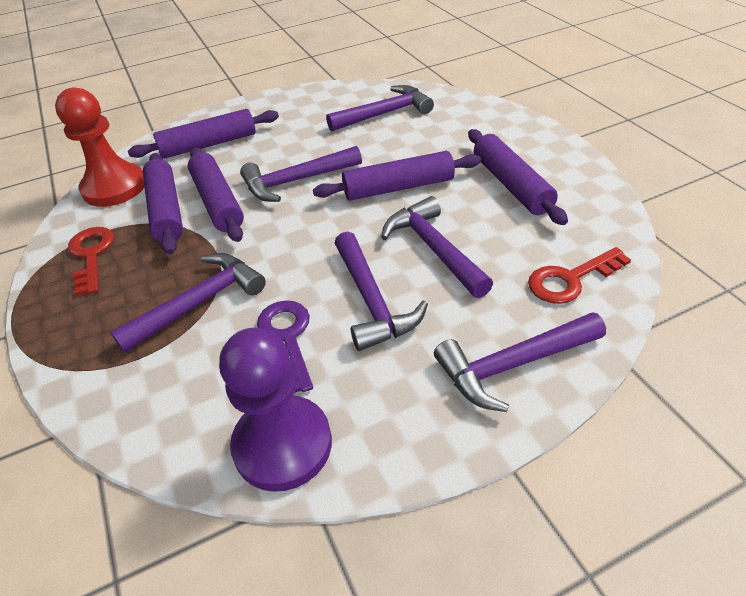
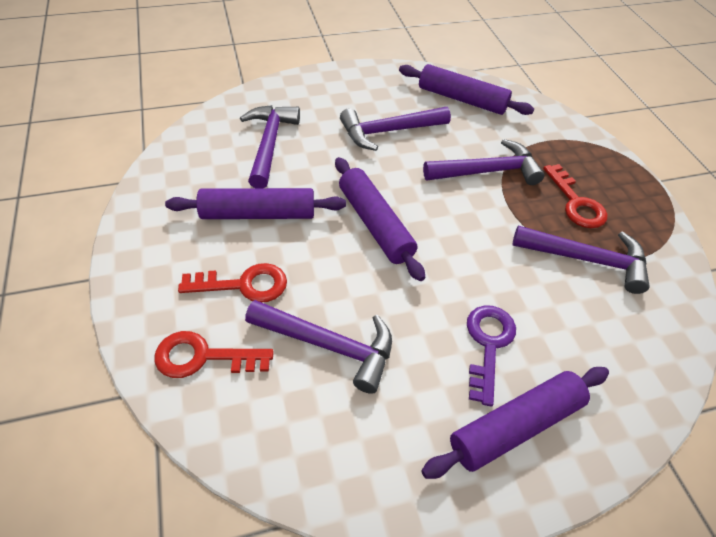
purple hammer: [110,253,266,353] [240,146,362,202] [326,85,434,131] [334,231,428,351] [381,196,493,298] [434,312,606,412] = 6 -> [240,105,300,188] [245,300,392,394] [340,107,451,151] [423,139,545,185] [512,225,650,294] = 5
purple pawn: [219,328,332,492] = 1 -> none = 0
purple rolling pin: [128,109,279,159] [143,153,183,255] [188,148,244,242] [313,151,481,201] [468,129,568,225] = 5 -> [165,188,346,219] [335,157,425,281] [399,64,534,115] [421,367,609,479] = 4
red key: [68,227,114,296] [528,247,631,304] = 2 -> [154,331,274,378] [178,263,287,303] [543,164,607,228] = 3
red pawn: [55,87,145,207] = 1 -> none = 0

